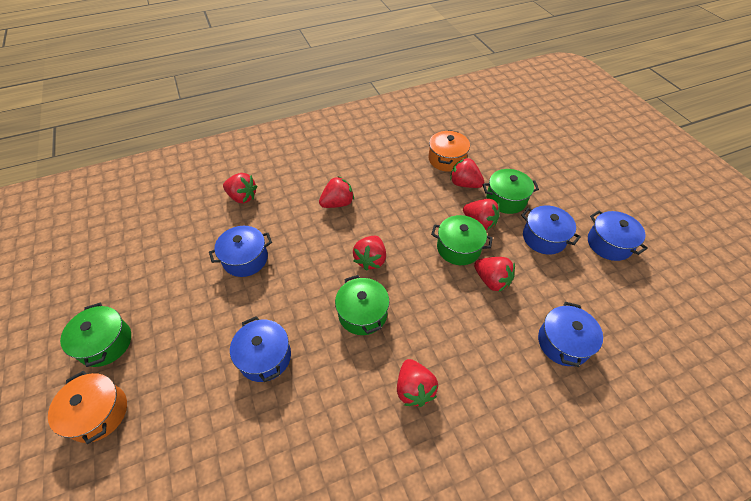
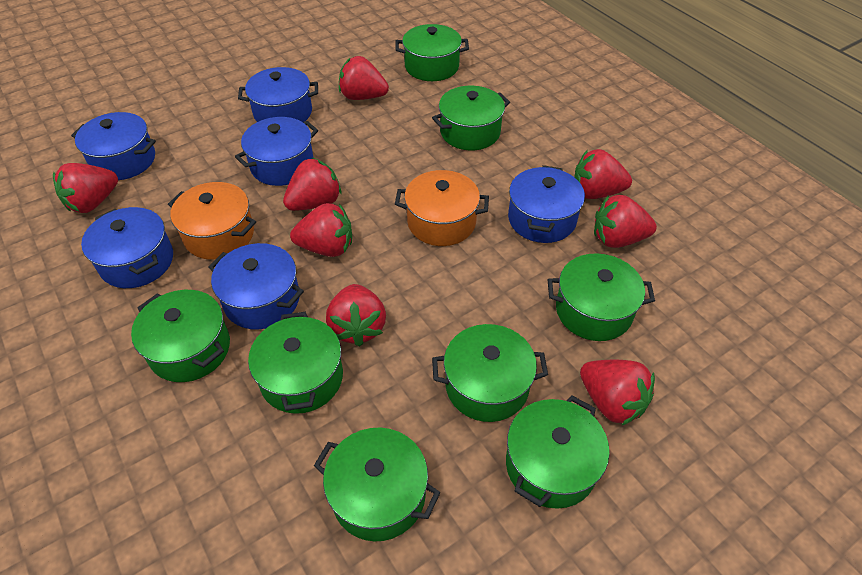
blue pot: [209,226,272,277] [230,316,291,382] [521,206,581,255] [538,302,603,367] [588,211,648,261] = 5 -> [71,112,156,180] [81,207,173,288] [208,243,304,330] [235,117,318,186] [238,67,318,122] [508,165,585,243] = 6
green pot: [60,302,131,367] [335,275,389,335] [431,215,493,265] [483,169,539,214] = 4 -> [131,290,230,382] [248,312,343,414] [314,428,440,541] [396,24,469,81] [432,86,510,151] [432,324,548,422] [506,396,609,509] [548,253,655,341] = 8
red strawberry: [223,173,258,203] [319,176,354,208] [353,236,386,271] [397,359,438,407] [450,158,484,188] [463,199,500,230] [474,257,515,292] = 7 -> [53,163,118,213] [283,158,342,211] [290,203,352,257] [326,284,386,347] [339,56,389,100] [574,149,632,199] [580,360,655,425] [594,195,657,248] = 8

